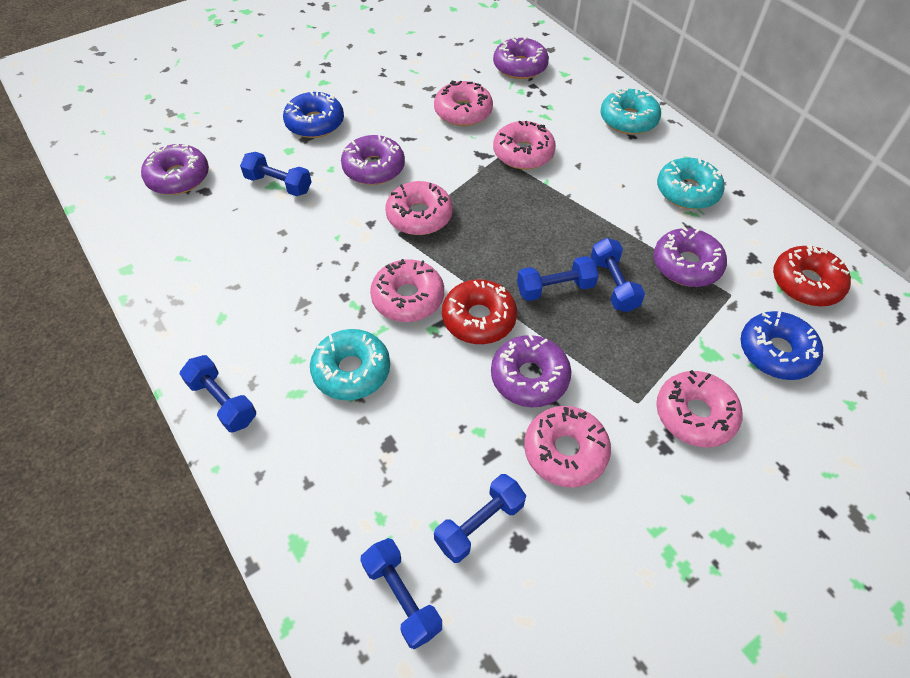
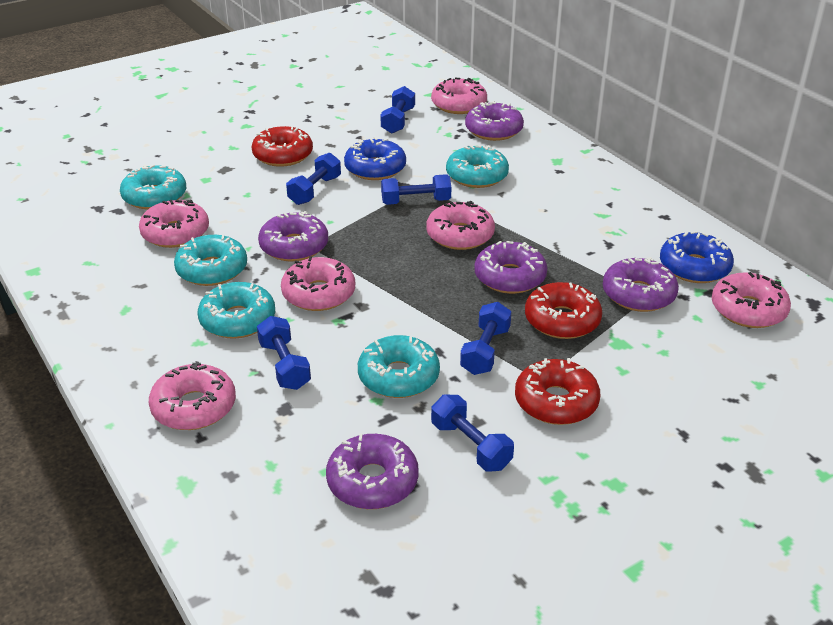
red donut: [442,279,517,344] [773,245,851,306] = 2 -> [252,126,313,167] [515,358,601,425] [525,282,602,339] = 3
turquoise donut: [310,329,390,400] [600,87,661,134] [657,158,725,209] = 3 -> [120,164,186,209] [174,235,247,286] [198,282,275,339] [358,335,440,398] [446,145,509,188] = 5

